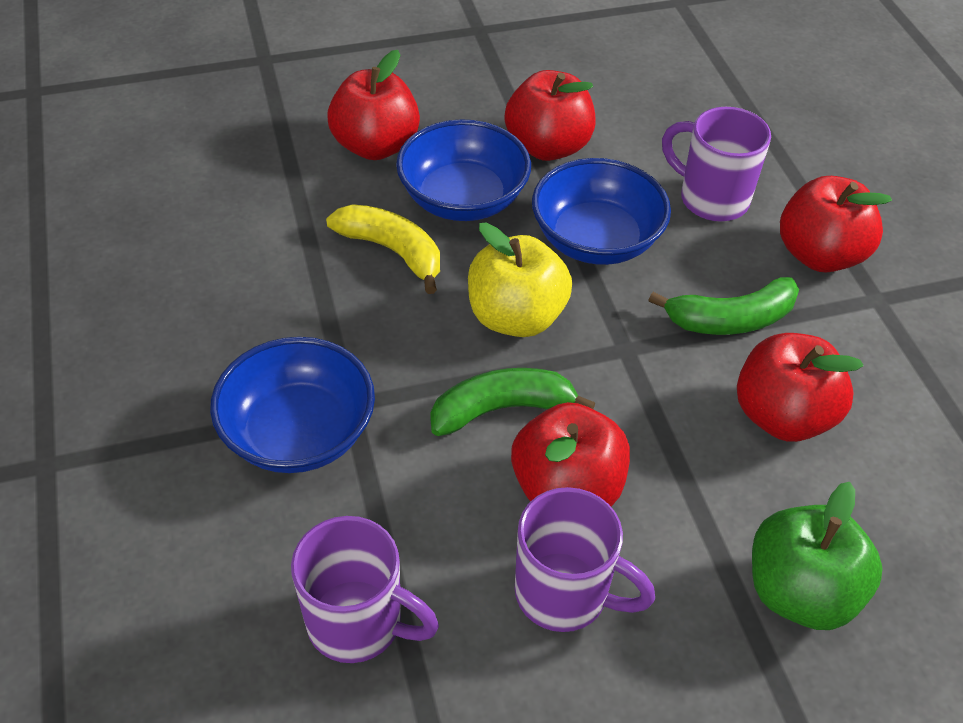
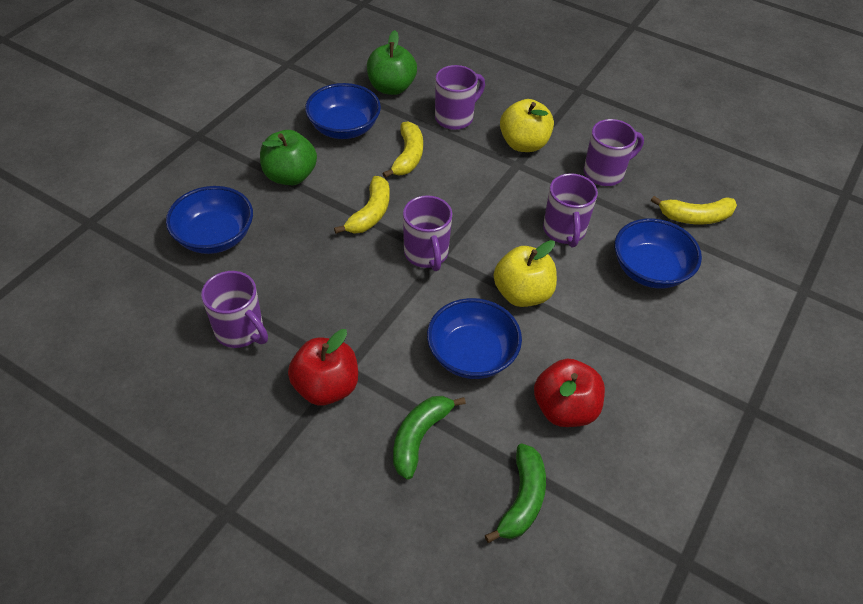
blue bowl: [210,337,375,473] [396,119,531,221] [532,158,671,265] = 3 -> [166,186,253,254] [305,83,381,139] [427,298,522,379] [615,218,702,289] = 4
green apple: [752,482,883,630] = 1 -> [260,130,317,185] [367,30,417,95] = 2
purple mug: [291,516,439,663] [515,487,655,632] [662,107,771,222] = 3 -> [201,271,268,348] [403,195,452,271] [435,65,485,130] [543,173,598,247] [584,119,644,186] = 5
red apple: [327,50,420,160] [505,70,595,161] [511,402,630,507] [737,333,864,442] [780,176,892,273] = 5 -> [288,329,358,405] [534,359,605,427] = 2
yellow apple: [468,222,572,337] = 1 -> [494,240,557,307] [500,99,554,152] = 2
yellow banana: [326,204,440,294] = 1 -> [334,176,390,234] [382,121,423,178] [651,196,737,225] = 3

